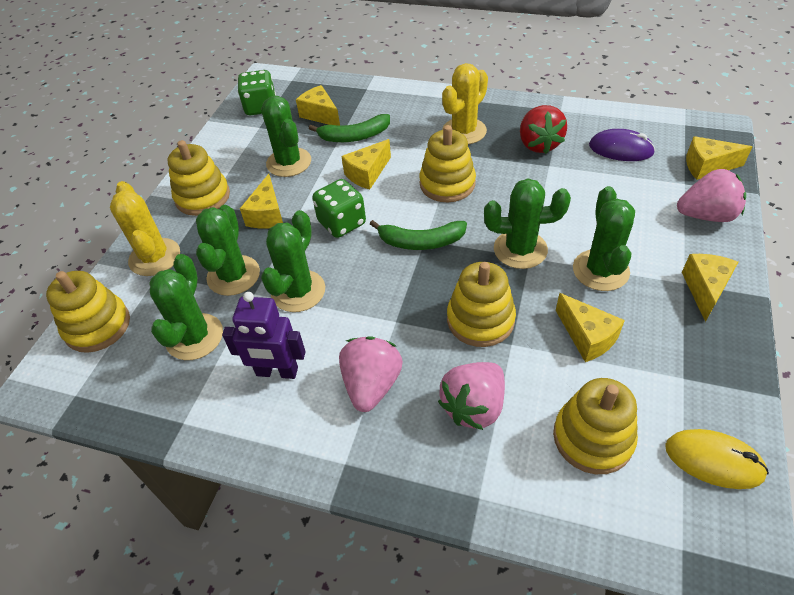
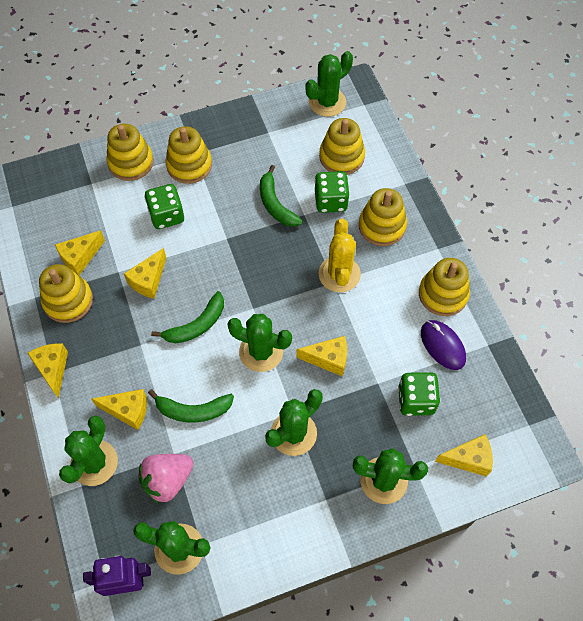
green banana: [309,114,390,142] [370,220,467,250] = 2 -> [148,389,234,423] [151,291,224,343] [260,165,303,227] = 3
green dice: [238,70,276,115] [312,179,366,238] = 2 -> [144,184,184,229] [315,171,350,213] [398,372,440,416] = 3
pink strawberry: [339,337,403,412] [438,362,505,430] [677,169,746,222] = 3 -> [138,454,194,504] = 1
red strawberry: [520,105,567,154] = 1 -> none = 0
yellow cactus: [110,181,180,276] [442,63,488,144] = 2 -> [319,218,361,293] = 1
yellow mouse: [665,429,769,489] = 1 -> none = 0
yellow stacking toy: [46,271,130,353] [167,140,230,216] [419,125,476,202] [447,262,516,347] [553,378,638,474] = 5 -> [39,264,93,323] [106,124,154,181] [165,126,212,184] [319,118,365,175] [359,188,407,246] [419,258,470,316] = 6

